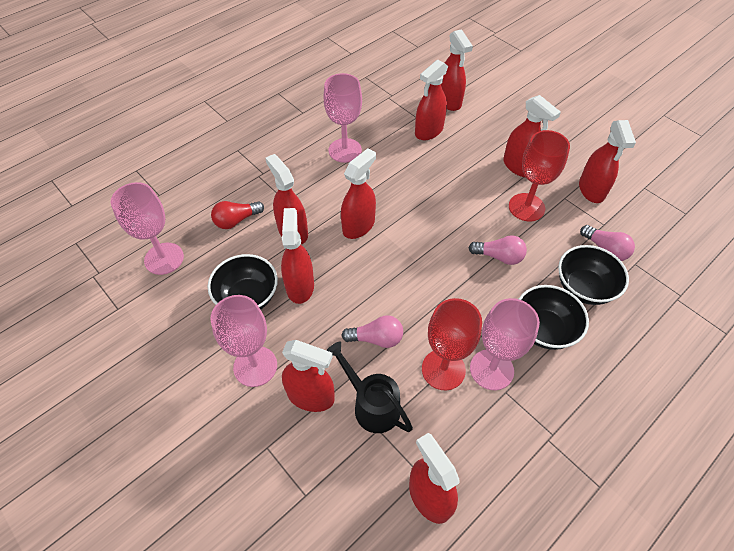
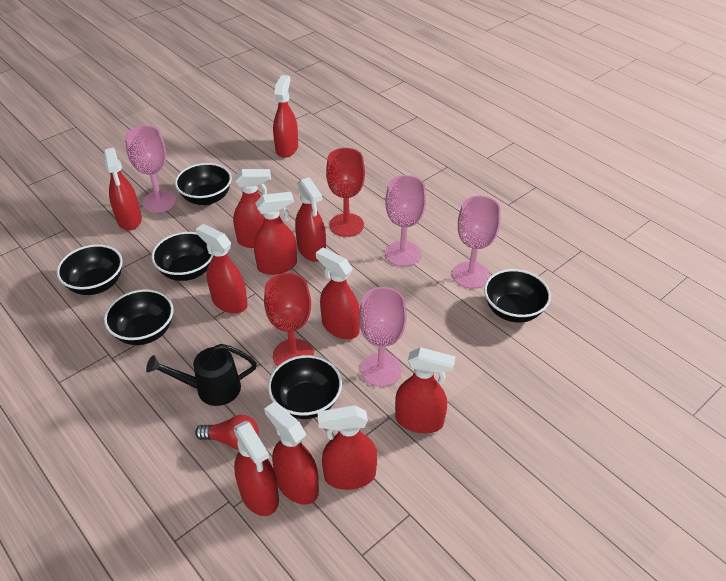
black bowl: [208,254,278,309] [519,285,589,350] [558,245,629,305] = 3 -> [57,244,123,295] [104,289,174,345] [152,232,213,281] [175,163,232,205] [268,355,342,419] [484,269,551,323] = 6
pink light bulb: [341,315,403,348] [468,235,527,265] [580,225,635,261] = 3 -> none = 0
red spray bottle: [265,154,308,244] [281,208,314,304] [282,340,335,412] [341,148,376,239] [409,433,460,524] [415,60,448,140] [441,29,473,111] [503,95,561,177] [579,120,636,203] = 9 -> [104,148,142,230] [196,224,247,314] [233,169,271,248] [234,421,279,516] [254,192,297,275] [264,402,319,505] [273,75,298,158] [295,177,326,262] [316,247,360,339] [317,405,377,490] [395,347,456,433] = 11

